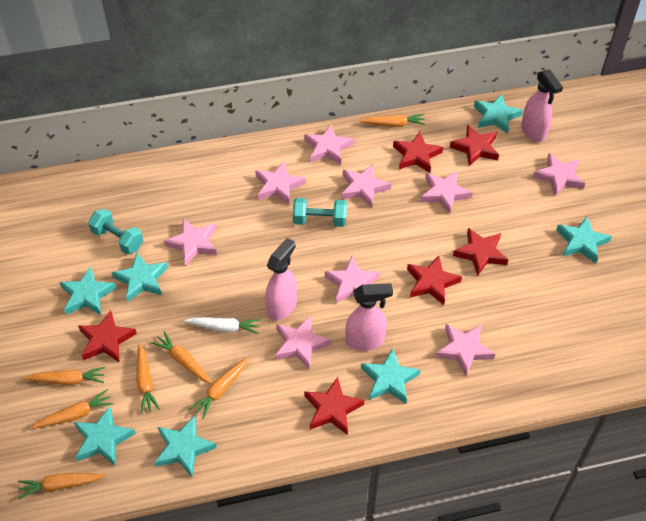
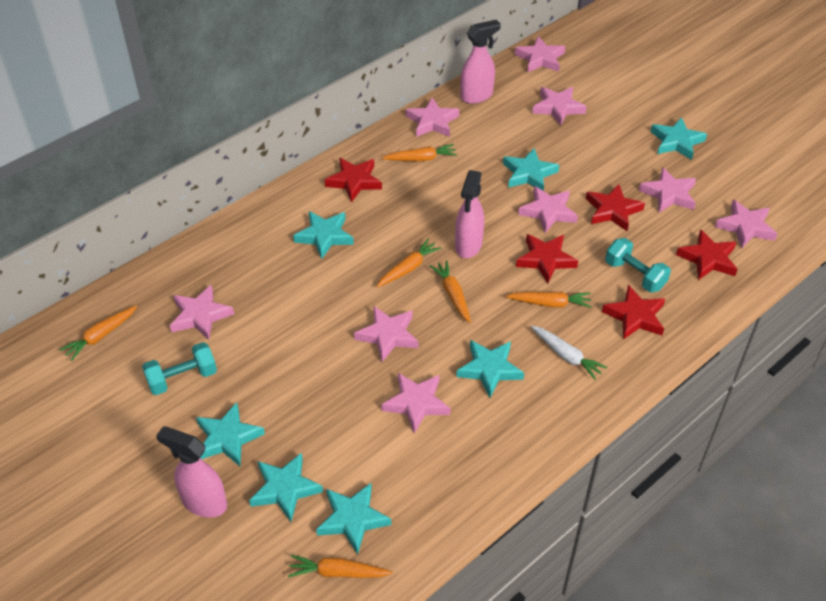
orange carrot: [18,473,105,499] [24,367,105,385] [31,389,113,429] [136,344,160,414] [151,331,212,383] [189,357,248,419] [360,114,425,127] = 7 -> [59,305,137,361] [288,555,393,578] [376,239,442,287] [382,144,457,161] [430,260,471,323] [506,292,592,308] = 6
red star: [78,310,137,363] [304,377,364,435] [393,132,443,173] [407,255,462,305] [450,124,499,166] [453,228,508,276] = 6 -> [325,158,382,202] [516,234,578,283] [586,184,645,231] [602,285,665,340] [676,229,738,280] = 5

